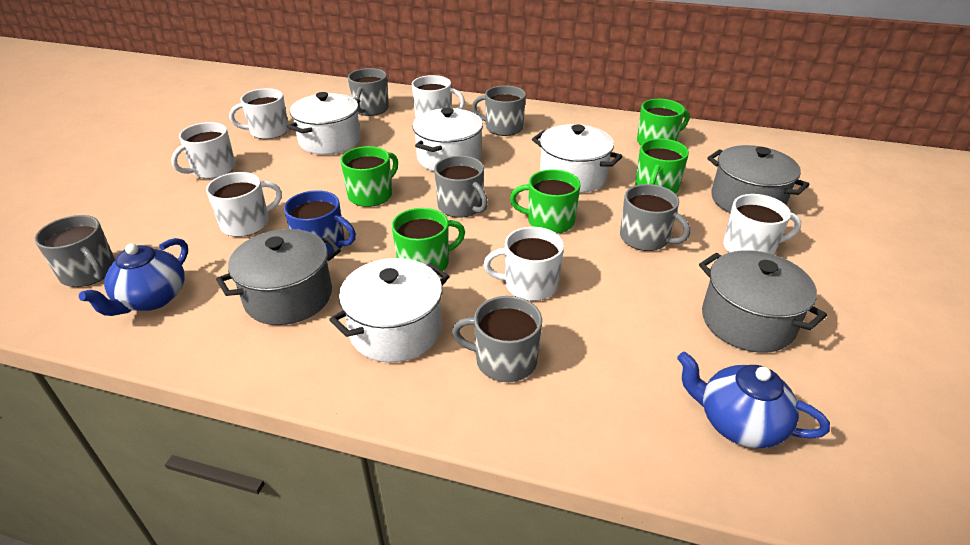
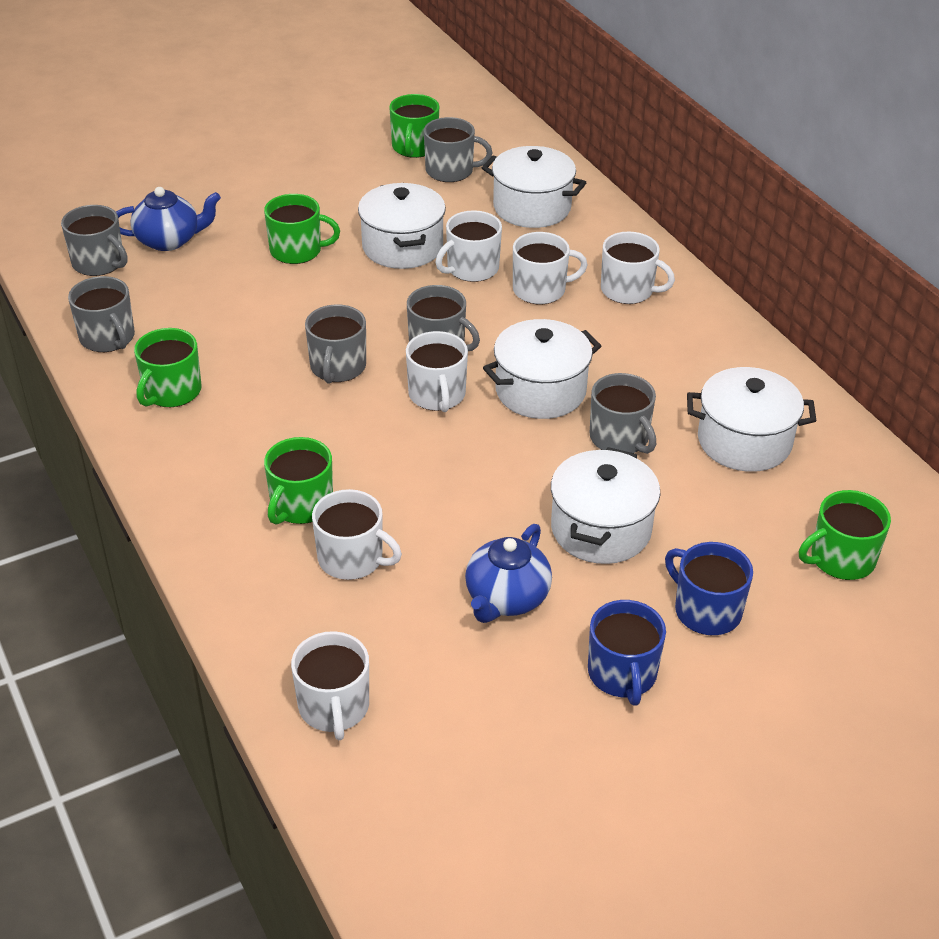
blue mug: [284,190,356,254] = 1 -> [588,600,666,705] [665,542,753,635] = 2
grey pot: [216,229,341,325] [699,250,827,353] [707,145,809,213] = 3 -> none = 0
white pot: [287,92,361,155] [329,258,449,363] [412,108,483,171] [532,124,623,193] = 4 -> [358,183,446,269] [482,146,586,228] [483,319,601,419] [551,447,661,564] [687,367,816,472] = 5

